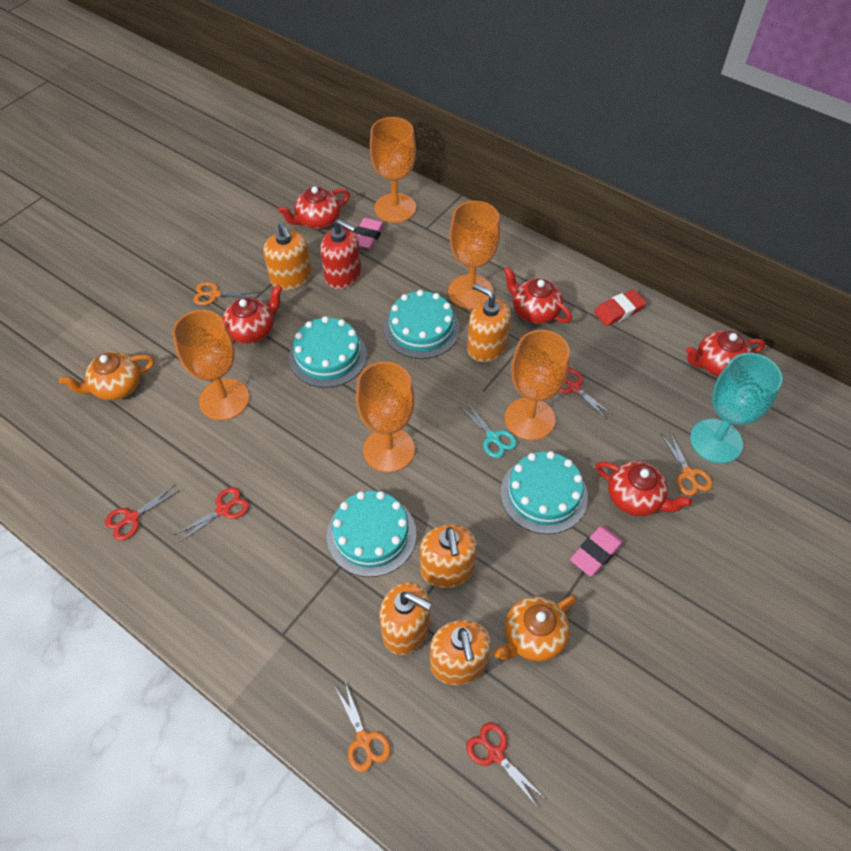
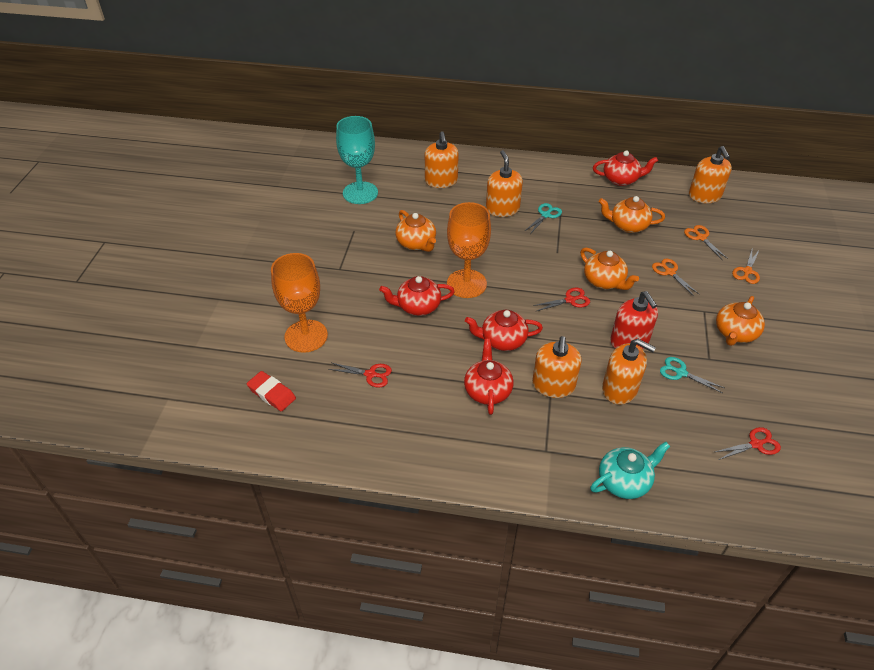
orange goblet: [172,310,249,420] [356,362,415,472] [370,117,416,223] [448,201,500,309] [505,330,570,440] = 5 -> [271,253,328,353] [447,202,491,298] = 2
orange teapot: [59,352,155,400] [494,595,577,661] = 2 -> [395,210,436,252] [580,247,639,290] [599,196,665,233] [716,296,765,346] = 4
pink eraser: [355,217,385,249] [570,526,624,577] = 2 -> none = 0
red scissors: [105,484,180,541] [174,487,249,543] [466,723,546,808] [559,368,613,419] = 4 -> [328,363,392,388] [533,288,590,311] [715,427,781,460] = 3
red teapot: [222,285,283,344] [278,186,350,229] [504,267,572,324] [596,461,692,516] [686,331,765,377] = 5 -> [379,276,455,316] [464,339,514,415] [465,310,543,351] [593,150,658,186] = 4
turquoise cake: [289,316,367,388] [327,491,416,577] [384,290,460,359] [500,451,588,534] = 4 -> none = 0
turquoise scissors: [460,401,517,458] = 1 -> [525,203,562,234] [660,357,724,393] = 2
turquoise teapot: none = 0 -> [590,442,670,499] = 1

